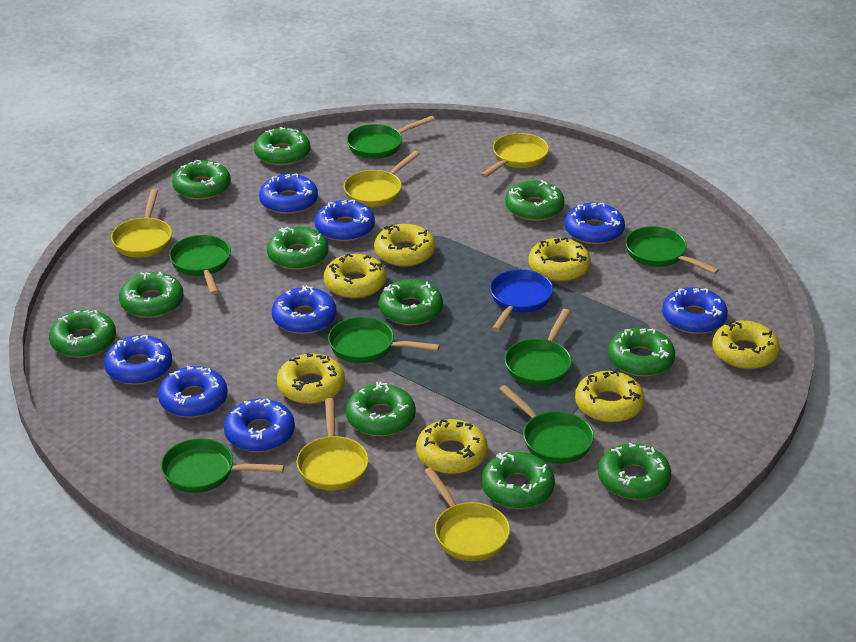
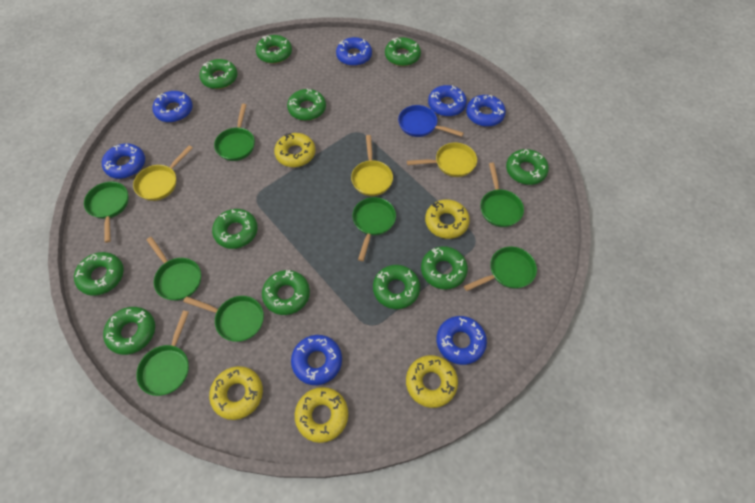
blue donut: [104,335,172,385] [158,366,228,418] [224,398,295,452] [259,174,318,214] [272,285,336,334] [315,200,375,242] [564,203,625,244] [662,287,728,334] = 8 -> [102,143,145,179] [153,91,193,123] [291,335,342,385] [336,37,372,66] [428,85,467,117] [437,316,487,365] [466,95,506,127] = 7
green pan: [161,438,284,493] [169,235,231,295] [328,317,440,363] [347,116,435,159] [499,385,594,464] [505,309,572,386] [625,226,719,274] = 7 -> [84,182,129,243] [136,311,189,396] [147,237,201,301] [184,296,264,342] [214,104,255,161] [352,197,396,261] [464,247,537,291] [480,163,524,227] = 8
yellow donut: [277,353,345,404] [324,253,386,299] [374,224,435,267] [416,419,488,474] [528,237,591,282] [575,371,645,423] [712,320,780,369] = 7 -> [209,366,263,420] [274,133,315,167] [295,387,348,443] [406,355,458,408] [425,199,470,239] = 5
yellow pan: [111,189,172,258] [296,398,369,490] [344,151,420,207] [424,467,510,561] [481,133,549,178] = 5 -> [133,145,193,201] [351,135,393,196] [407,142,477,177] = 3

